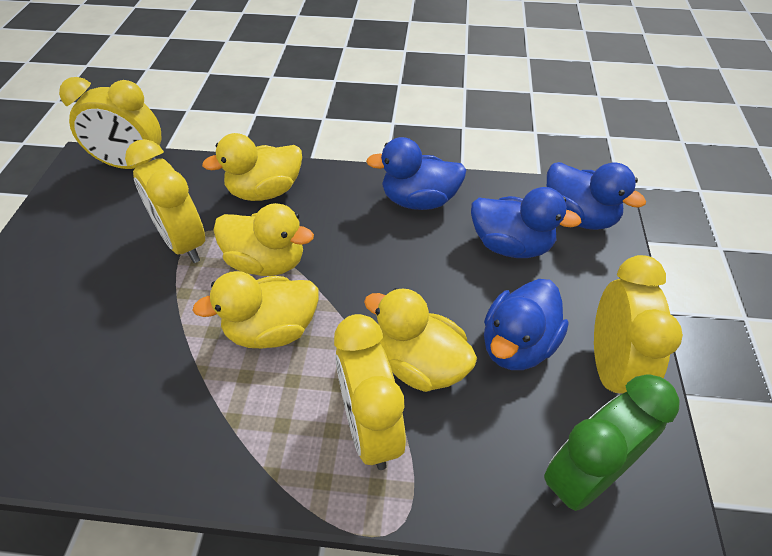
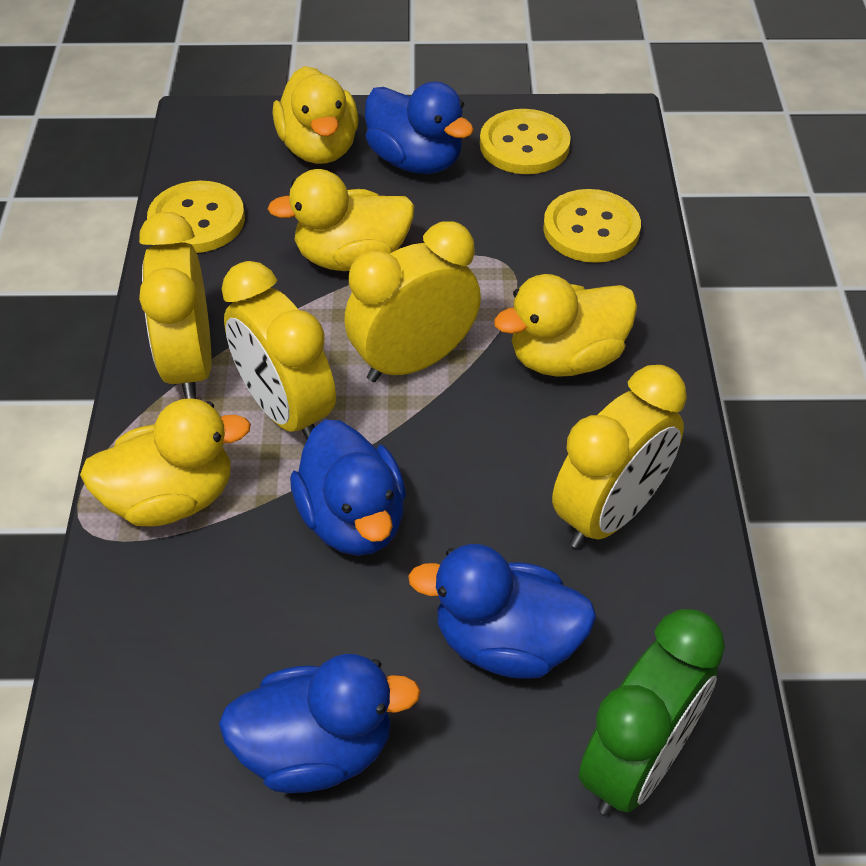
yellow button: none = 0 -> [147,181,245,253] [480,109,571,174] [543,189,641,263] = 3

